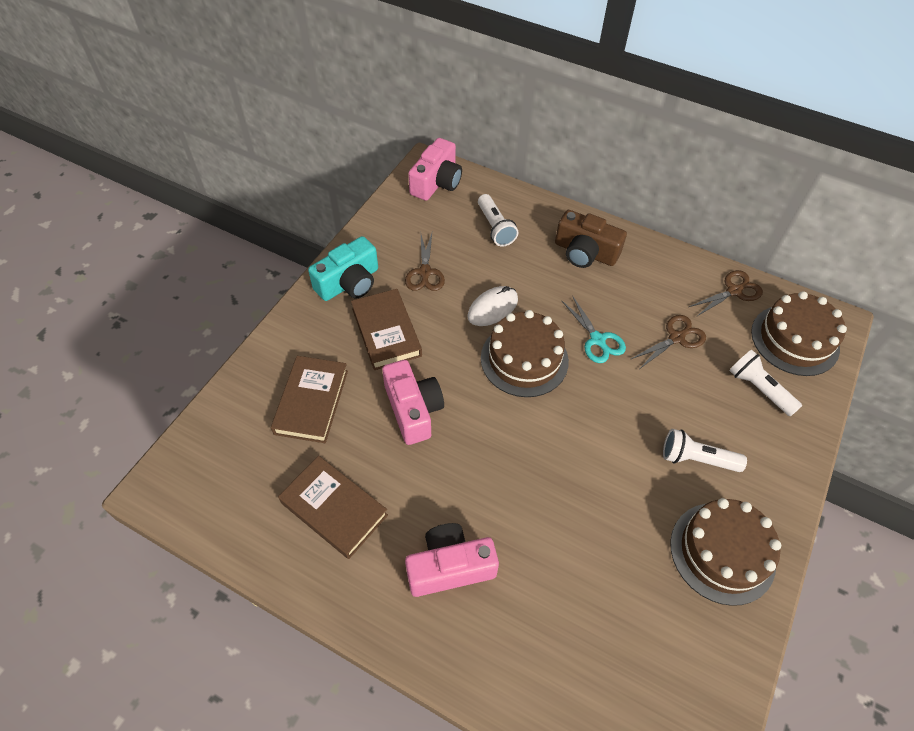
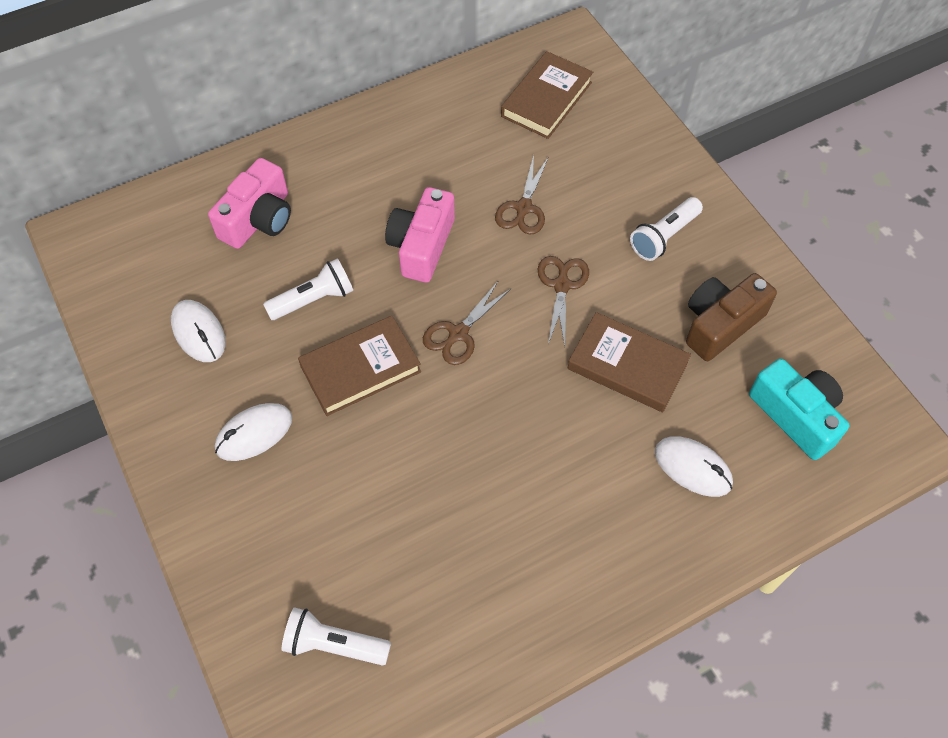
brown cake: [481,310,569,397] [670,498,781,606] [751,291,847,376] = 3 -> none = 0
pink camera: [382,360,444,445] [405,523,499,597] [408,138,462,201] = 3 -> [208,158,291,249] [385,187,455,283] = 2
turquoise scissors: [562,295,626,363] = 1 -> none = 0
white mouse: [467,286,518,326] = 1 -> [171,300,226,362] [215,403,292,461] [655,436,733,497] = 3

